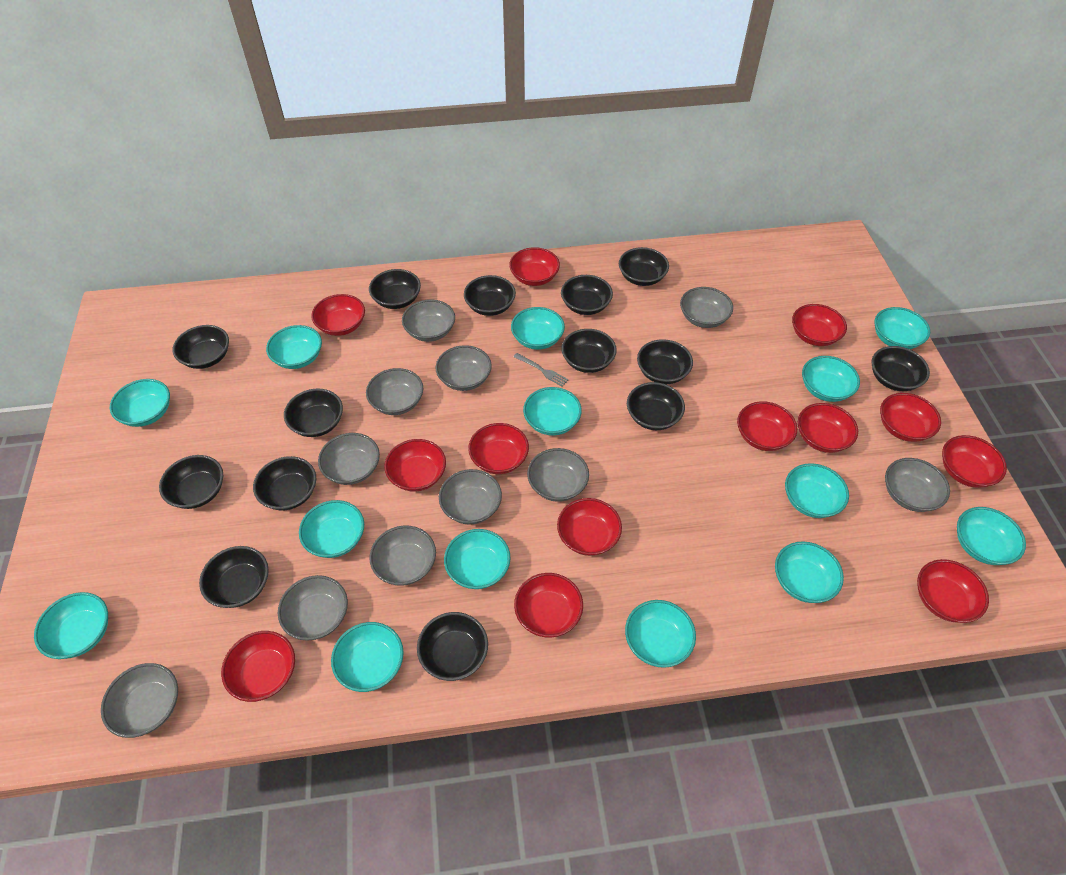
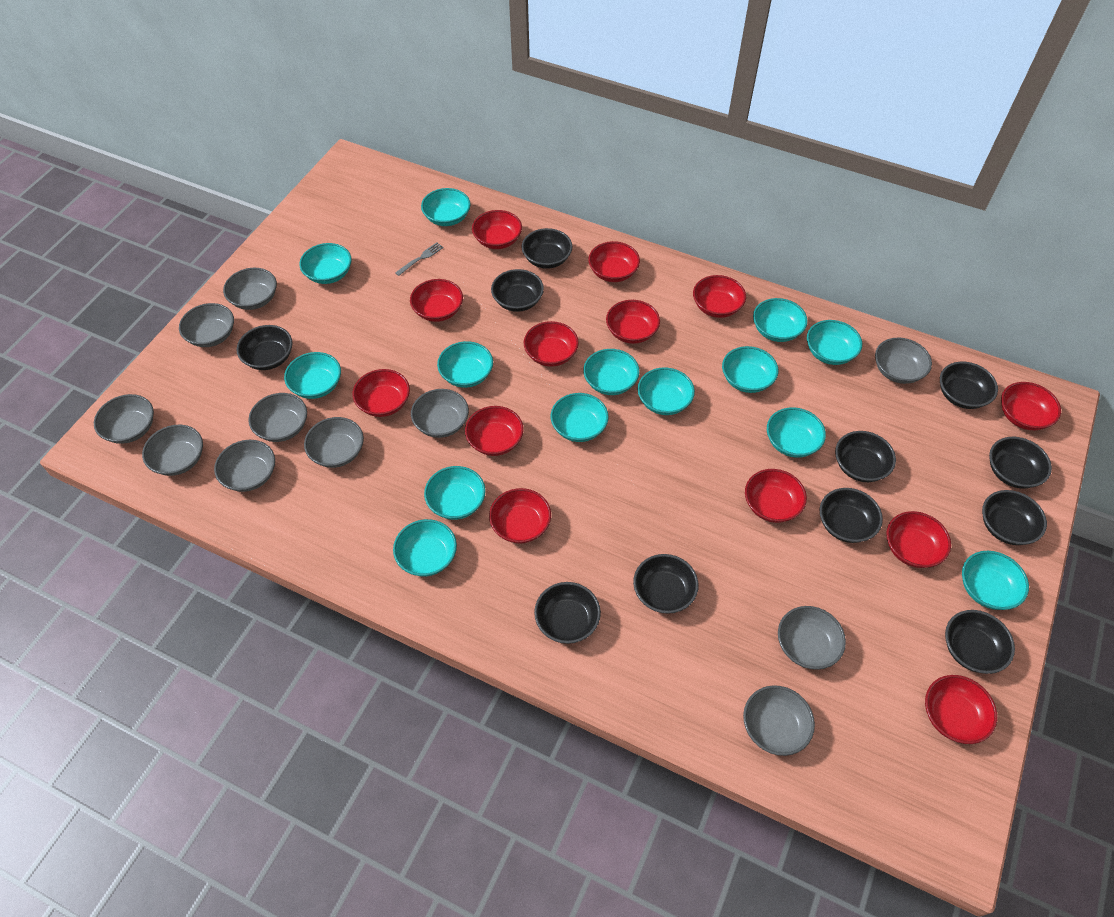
black bowl: [159,455,223,509] [173,325,229,369] [199,546,269,608] [253,456,316,510] [284,389,343,437] [369,269,421,309] [417,612,488,681] [464,275,516,316] [561,275,613,315] [561,329,617,373] [619,247,669,286] [627,382,685,430] [637,339,693,384] [872,346,930,391] = 14 -> [236,325,292,370] [491,269,544,312] [521,228,573,269] [534,582,601,644] [633,554,699,614] [819,488,883,543] [835,431,896,482] [940,362,998,409] [945,610,1015,674] [982,490,1047,545] [989,437,1052,489] = 11

